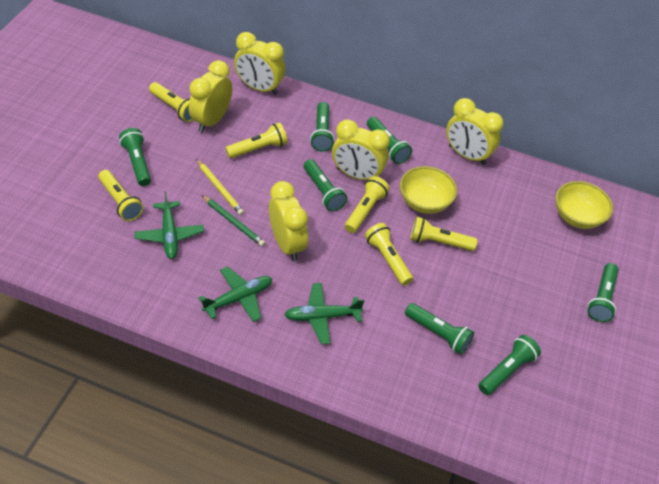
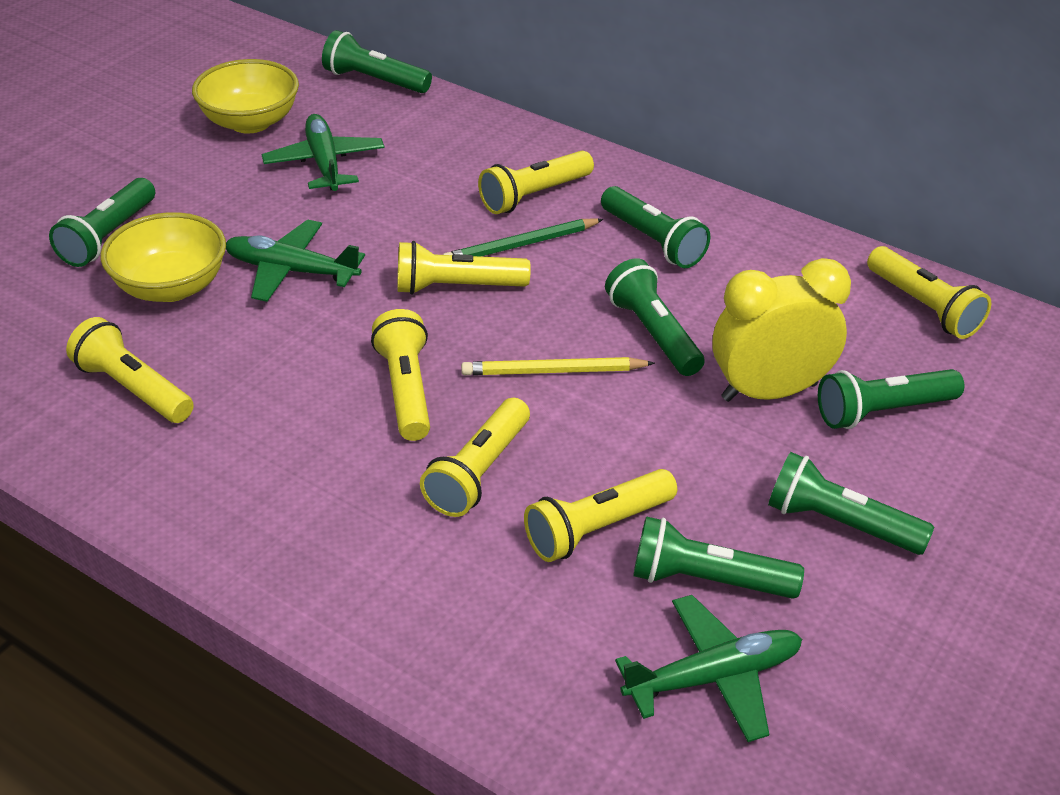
yellow clock: [189,60,232,132] [234,32,285,95] [269,181,308,261] [332,119,390,180] [446,98,504,165] = 5 -> [712,258,851,402] = 1
yellow flashlight: [98,170,143,221] [149,82,193,122] [225,122,287,158] [345,176,390,233] [365,223,413,286] [410,217,478,251] = 6 -> [66,317,194,423] [371,309,430,441] [398,241,531,295] [420,398,530,517] [478,151,594,214] [524,469,677,562] [867,246,991,339] = 7

